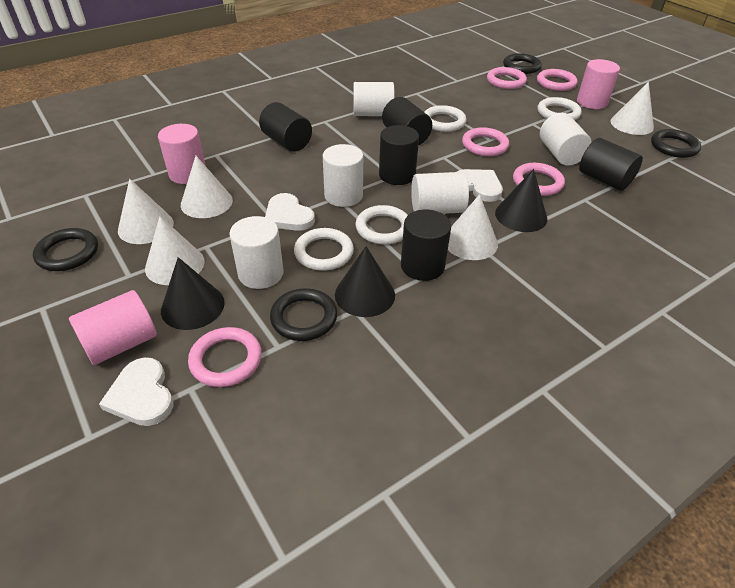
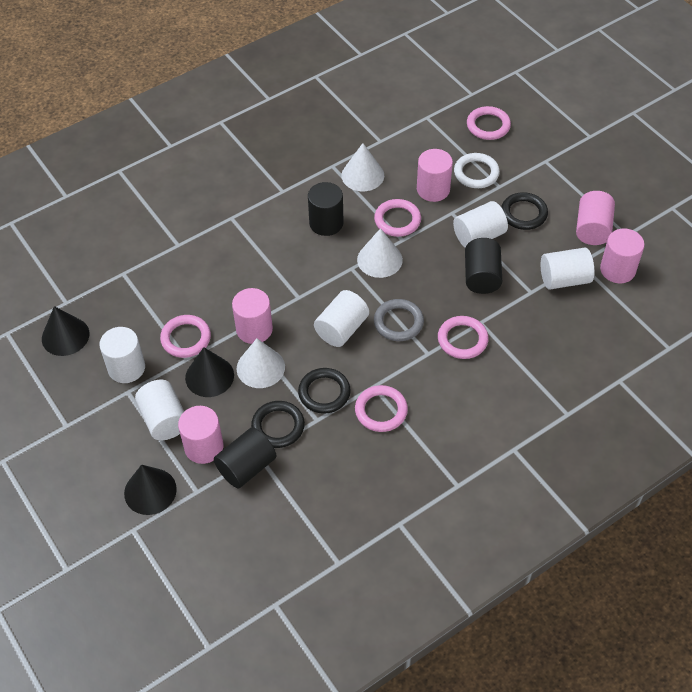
black cylinder: [259,102,312,152] [379,125,419,185] [382,97,432,145] [401,210,451,281] [579,138,643,191] = 5 -> [214,427,276,489] [308,182,344,236] [465,238,502,294] = 3
black ring: [33,228,98,271] [270,288,337,341] [503,53,542,74] [651,129,701,158] = 4 -> [251,401,305,448] [298,368,351,414] [501,192,548,230] = 3
grey ring: none = 0 -> [374,299,424,341] = 1
pink cylinder: [69,290,157,365] [158,124,206,184] [577,59,620,109] = 3 -> [178,406,223,464] [232,288,273,344] [417,149,453,202] [576,191,615,245] [600,229,645,283] = 5
white cone: [118,179,174,244] [145,216,205,285] [181,156,233,218] [448,194,498,260] [610,82,654,135] = 5 -> [237,338,285,388] [341,143,384,191] [357,228,403,278] = 3
white heart: [99,357,173,426] [265,193,315,231] [457,169,503,202] = 3 -> none = 0
white ring: [294,228,354,271] [355,205,408,245] [424,105,467,132] [538,97,582,120] = 4 -> [454,153,500,188] = 1

